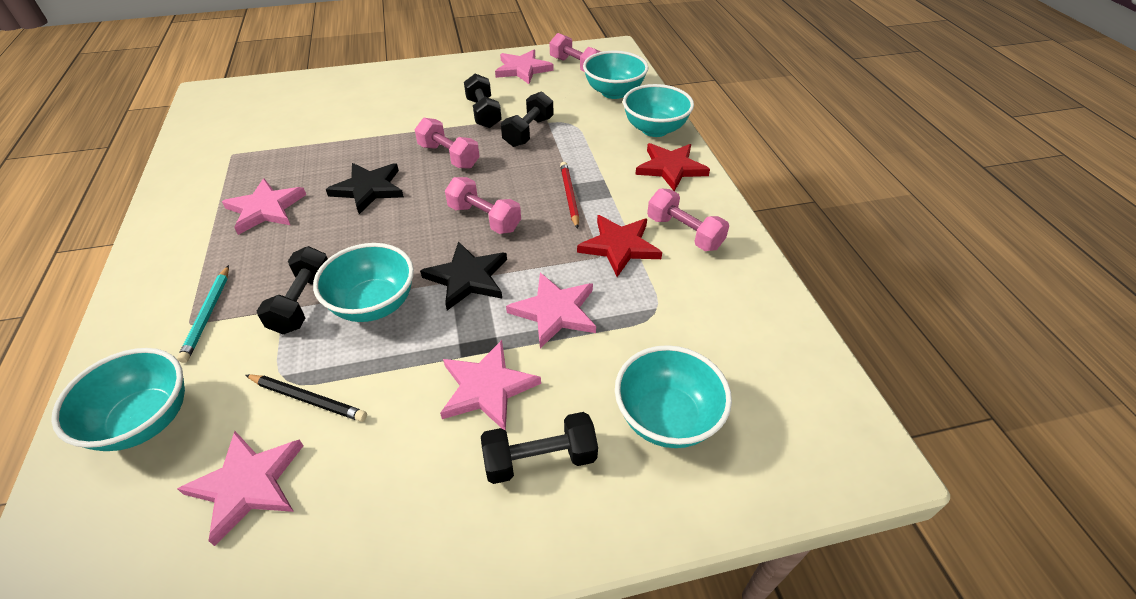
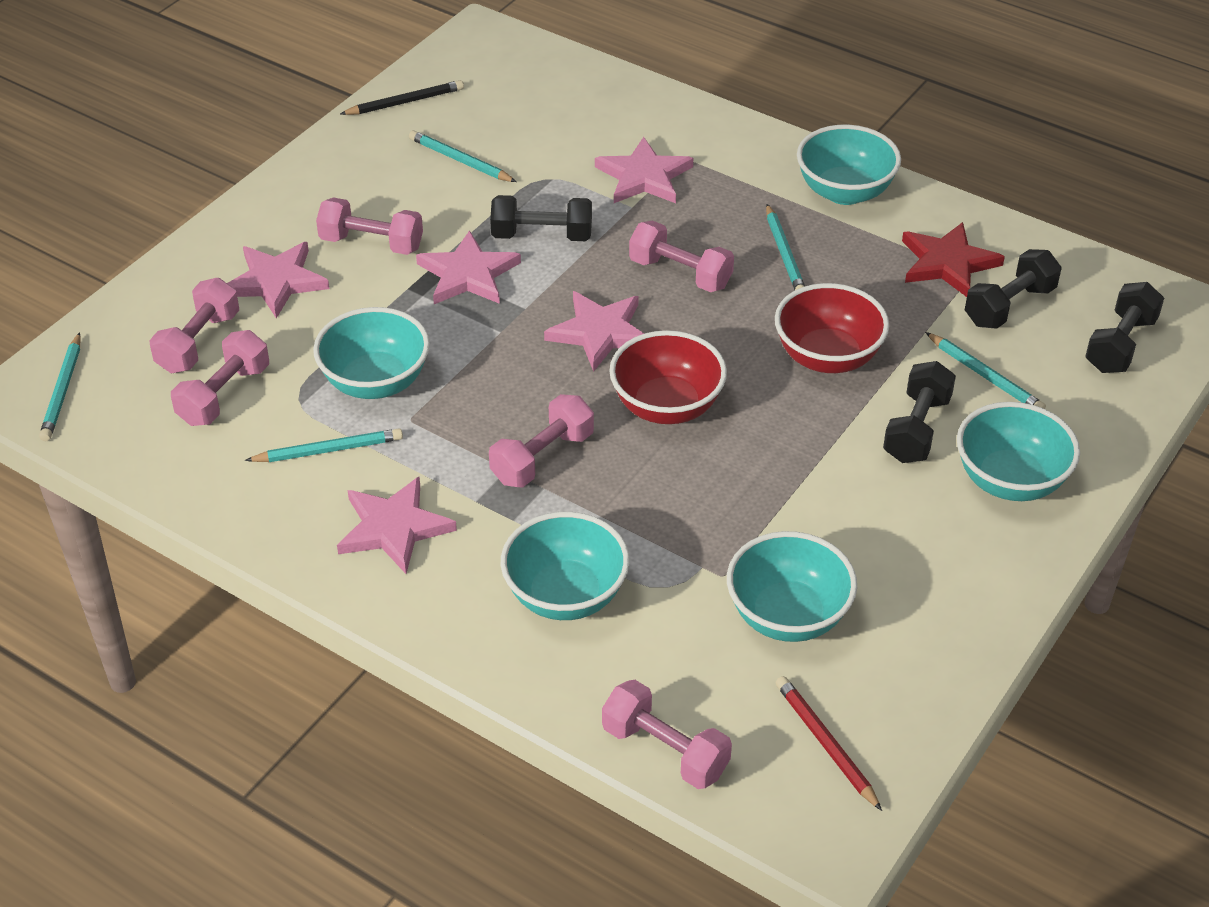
black star: [326,163,404,214] [420,241,507,310] = 2 -> none = 0
pink dumbbell: [415,118,480,169] [445,177,521,234] [550,33,601,72] [647,188,729,251] = 4 -> [149,278,239,373] [171,330,269,426] [316,198,423,255] [489,394,594,487] [602,680,732,789] [629,221,734,292] = 6
red bowl: none = 0 -> [609,330,727,424] [775,283,889,373] = 2
red star: [577,215,662,277] [635,143,710,192] = 2 -> [902,222,1005,297] = 1
turquoise pencil: [177,265,229,363] = 1 -> [39,332,81,441] [245,429,403,462] [409,130,517,182] [766,204,805,290] [925,332,1046,409] = 5

